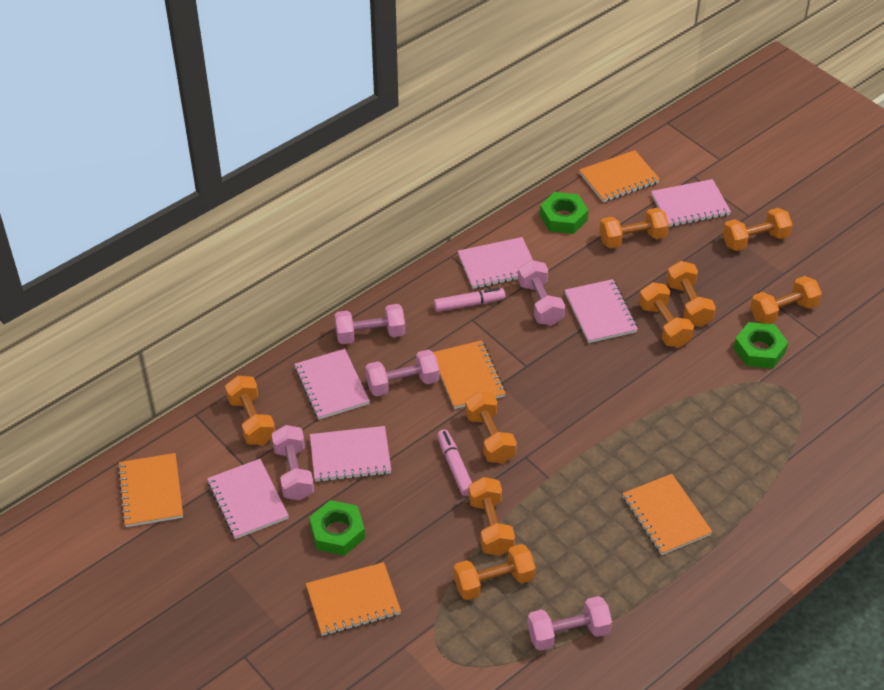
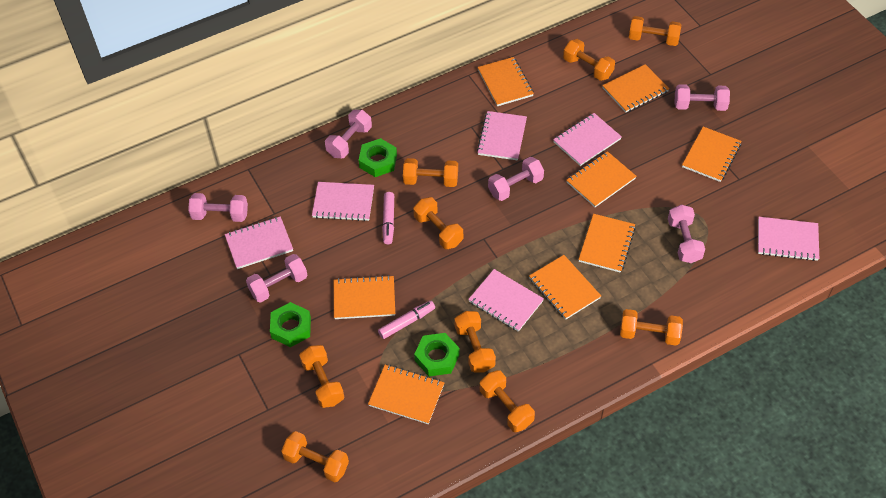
orange notebook: [117,453,183,527] [306,562,401,636] [433,340,506,409] [579,150,660,202] [622,474,712,555] = 5 -> [334,275,395,319] [368,365,444,424] [478,57,534,106] [529,255,601,320] [567,151,637,207] [578,214,636,273] [602,64,669,112] [682,127,742,182] = 8
pink dumbbell: [272,425,314,500] [334,304,405,344] [365,350,439,397] [518,260,565,326] [527,596,612,651] = 5 -> [188,193,248,222] [246,254,308,303] [325,110,372,158] [488,157,544,201] [668,205,705,263] [675,84,730,111] = 6

